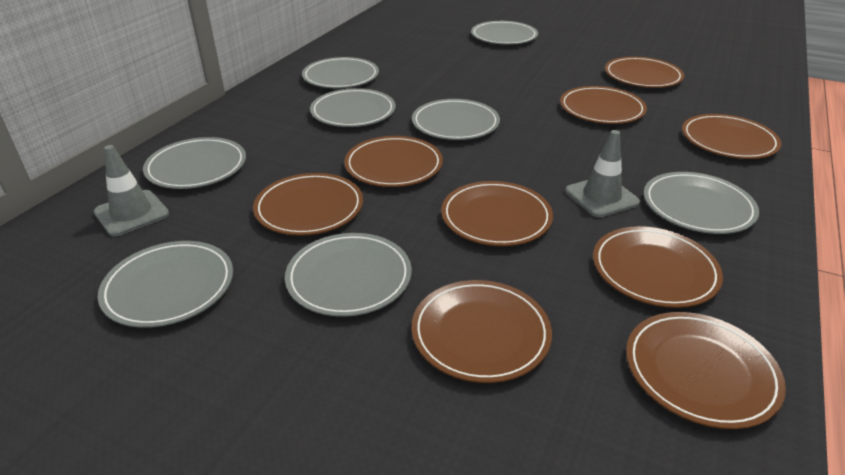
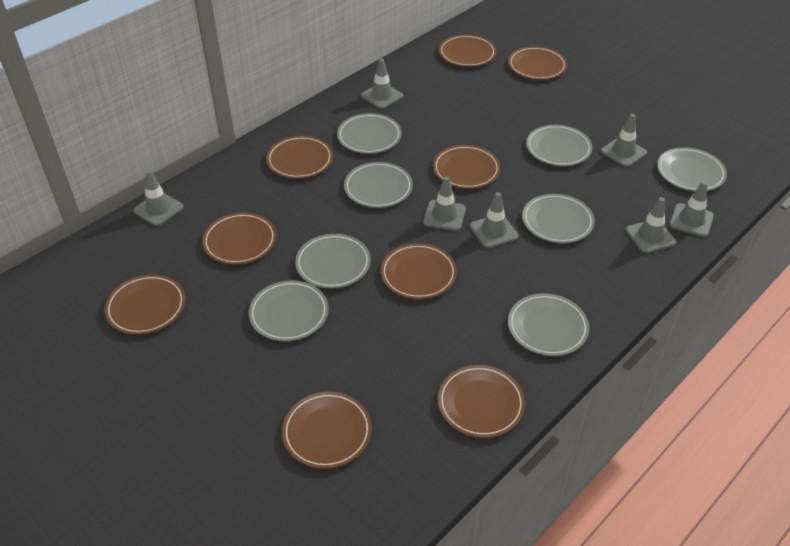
grey traffic cone: [94,145,169,237] [565,130,640,217] = 2 -> [133,170,183,226] [361,59,403,109] [423,177,466,231] [470,192,519,248] [601,114,647,167] [626,197,676,253] [669,181,714,237] = 7

